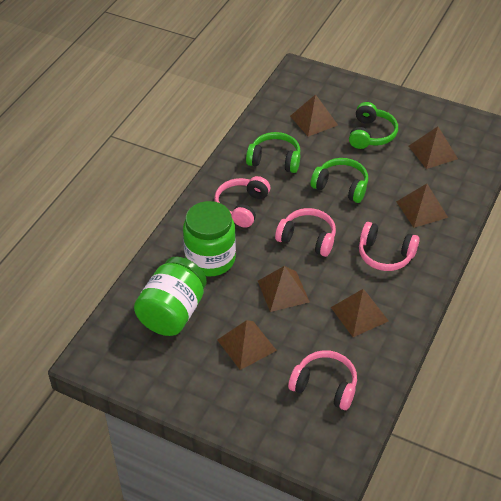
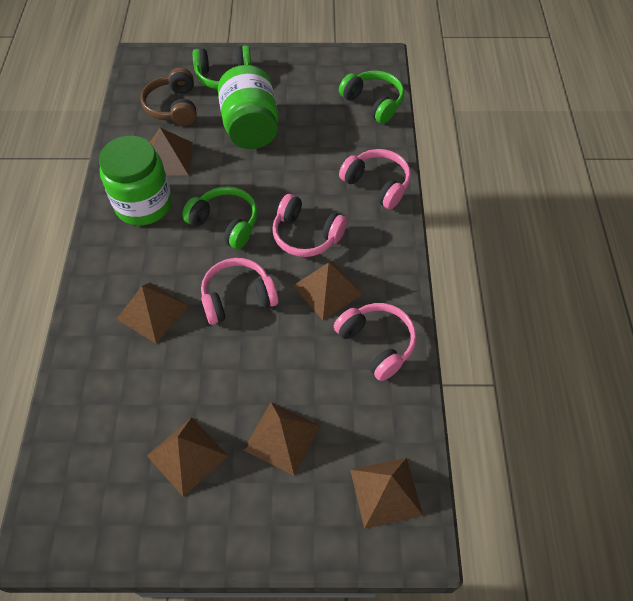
brown headphones: none = 0 -> [140,68,196,125] = 1

